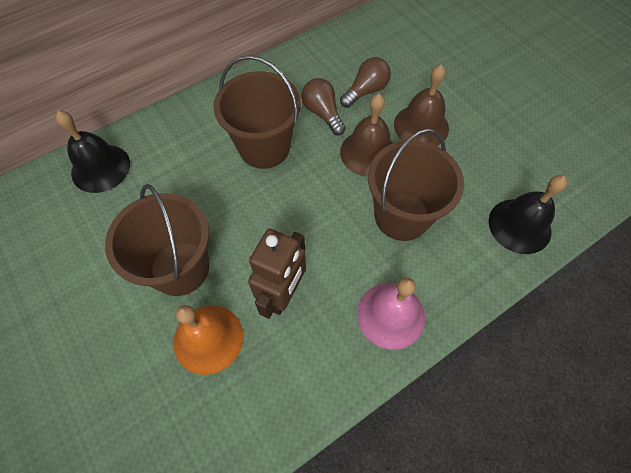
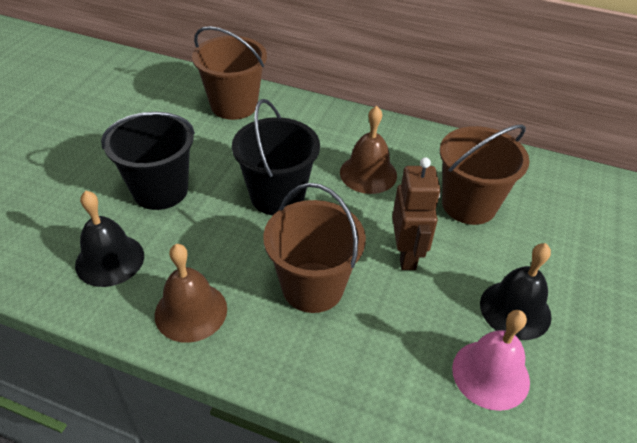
black bucket: none = 0 -> [101,112,195,210] [232,99,320,215] = 2
brown light bulb: [302,78,346,136] [340,57,391,108] = 2 -> none = 0
orange bell: [173,305,243,375] = 1 -> none = 0

